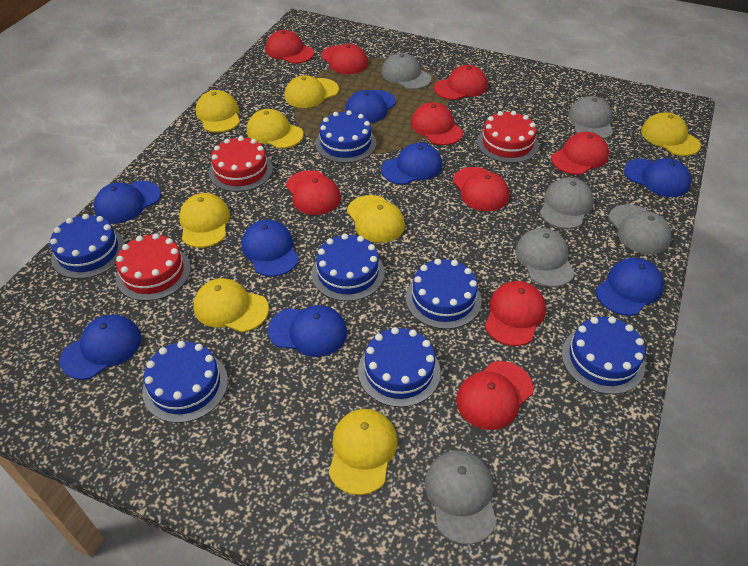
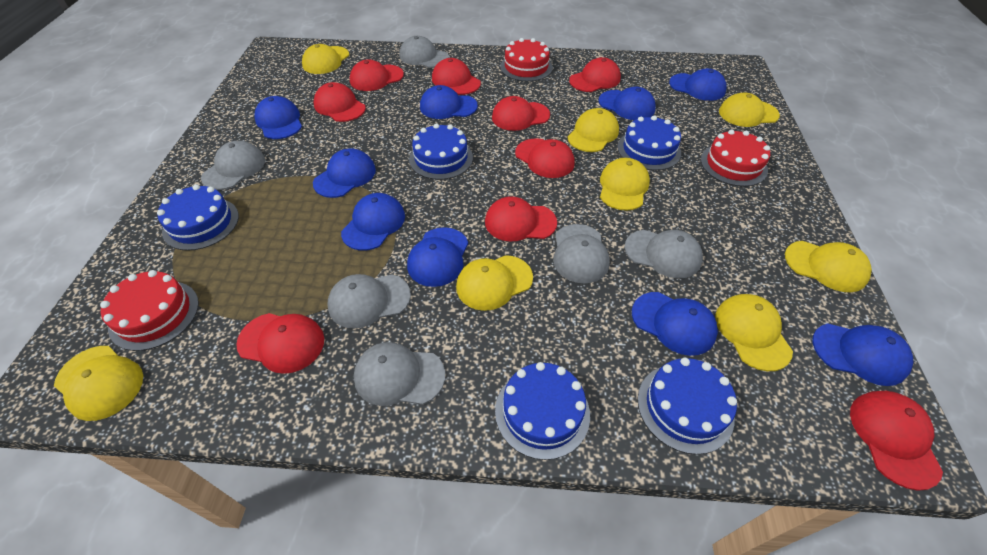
blue cake: [50,214,125,279] [142,341,228,423] [311,234,385,301] [315,110,376,163] [358,327,441,407] [406,259,482,329] [562,317,645,394] = 7 -> [157,184,239,251] [409,123,473,180] [495,362,590,460] [617,115,681,170] [638,358,737,455] = 5
blue cap: [60,315,141,380] [94,181,161,223] [241,220,299,277] [268,305,347,357] [345,90,396,123] [381,143,443,185] [596,258,664,316] [624,158,691,197] = 8 -> [254,96,302,139] [313,148,376,198] [341,193,405,251] [407,227,468,287] [420,85,478,119] [599,87,656,120] [632,292,718,356] [669,68,727,101] [812,323,913,386] = 9

